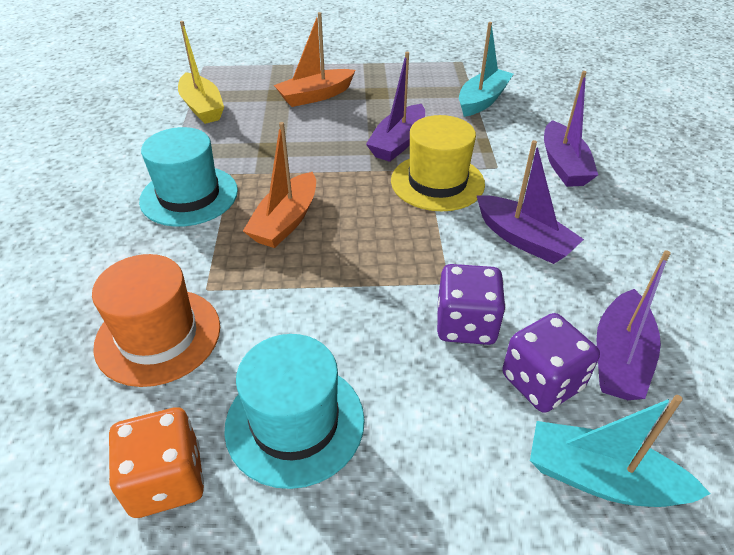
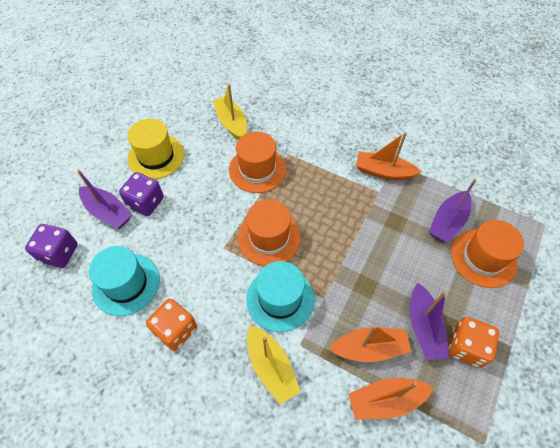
orange boat: [243,122,316,248] [274,12,356,107] = 2 -> [329,325,411,362] [349,378,434,420] [356,132,421,180] = 3
orange dice: [109,407,204,518] = 1 -> [146,298,197,351] [448,317,499,368] = 2
orange hat: [92,254,220,387] = 1 -> [229,131,286,193] [238,200,301,266] [451,220,524,288] = 3
purple boat: [366,52,425,162] [476,140,584,264] [544,71,598,187] [597,250,671,400] = 4 -> [77,169,132,229] [410,283,449,360] [429,179,477,243] = 3
turquoise boat: [459,22,513,117] [530,395,711,507] = 2 -> none = 0
yellow boat: [178,21,224,124] = 1 -> [213,84,247,140] [247,325,301,404] = 2

